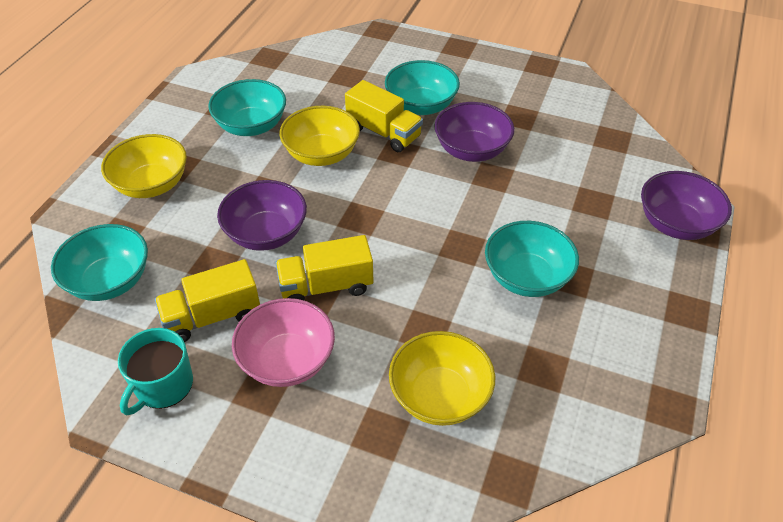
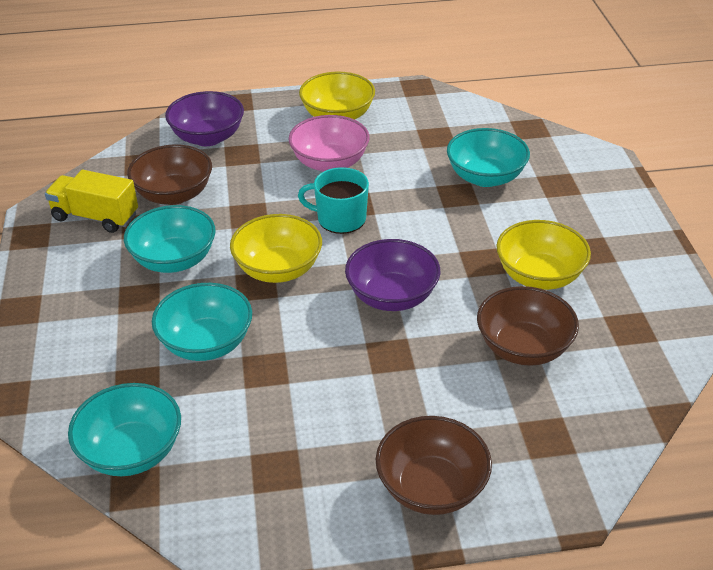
brown bowl: none = 0 -> [127,144,212,205] [376,416,492,515] [477,286,579,366] = 3
purple bowl: [217,180,307,251] [434,102,515,162] [641,171,732,240] = 3 -> [165,91,244,146] [345,239,440,311] = 2
yellow truck: [155,259,260,342] [275,235,374,301] [345,80,423,152] = 3 -> [45,170,138,233] = 1

